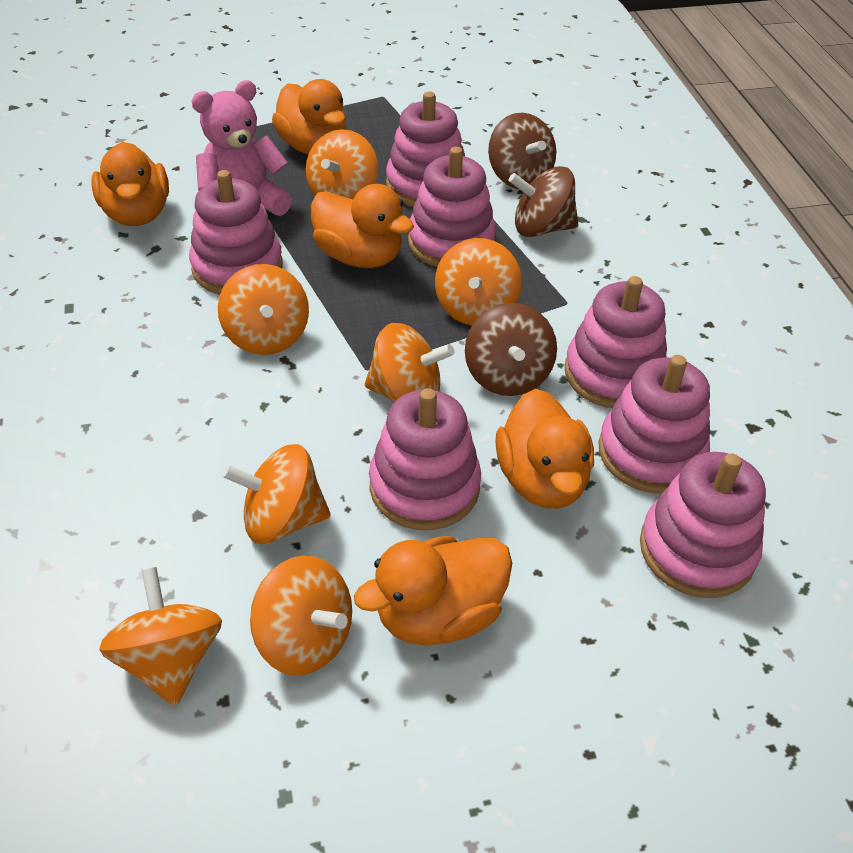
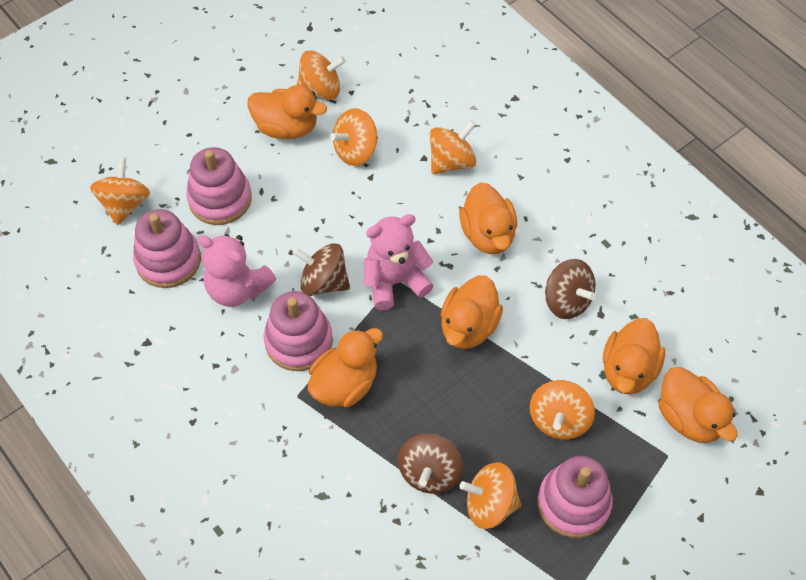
orange duck: [91,142,169,226] [272,79,346,154] [311,184,414,268] [354,536,512,646] [495,389,594,509] = 5 -> [247,85,327,139] [308,328,383,407] [441,275,503,349] [459,182,517,254] [603,318,665,395] [658,367,737,443] = 6
orange spinning top: [99,567,222,706] [218,264,309,355] [222,444,331,544] [250,555,352,675] [306,129,378,199] [365,323,454,402] [435,238,522,325] = 7 -> [90,157,150,225] [297,51,346,100] [330,108,378,166] [430,121,476,174] [460,462,521,529] [530,380,595,440] = 6
pink stacking toy: [189,170,283,295] [369,388,481,530] [386,91,465,207] [408,147,496,267] [565,276,667,408] [599,355,710,493] [640,452,766,598] = 7 -> [133,209,201,288] [186,147,252,225] [264,291,333,371] [538,456,613,538] = 4
pink teddy bear: [191,80,292,216] = 1 -> [198,234,276,307] [364,214,434,310] = 2

